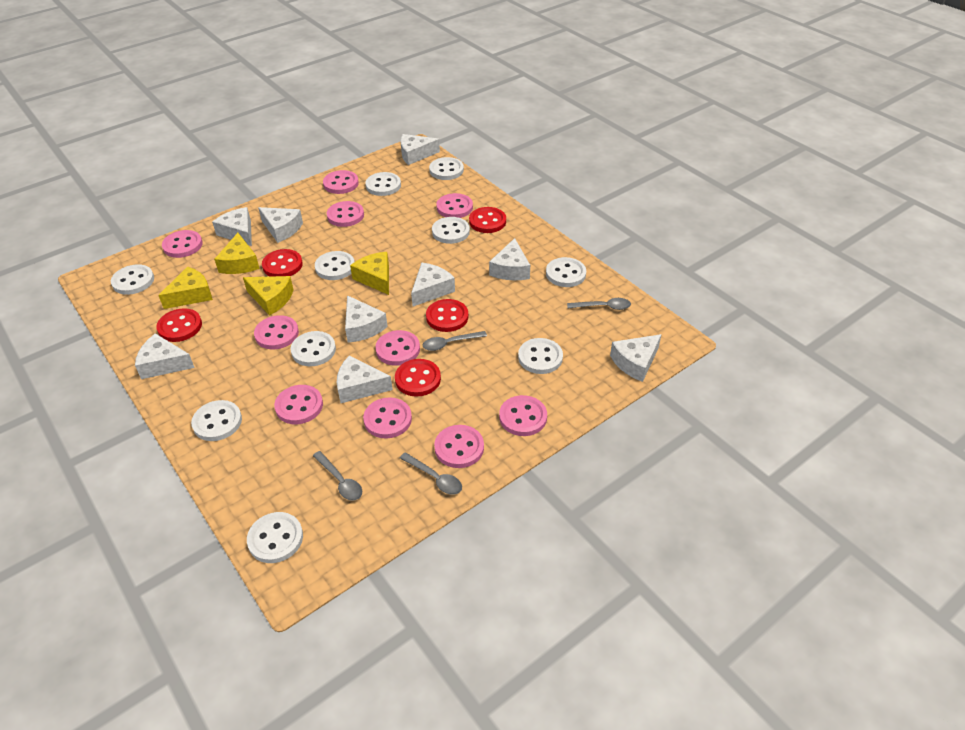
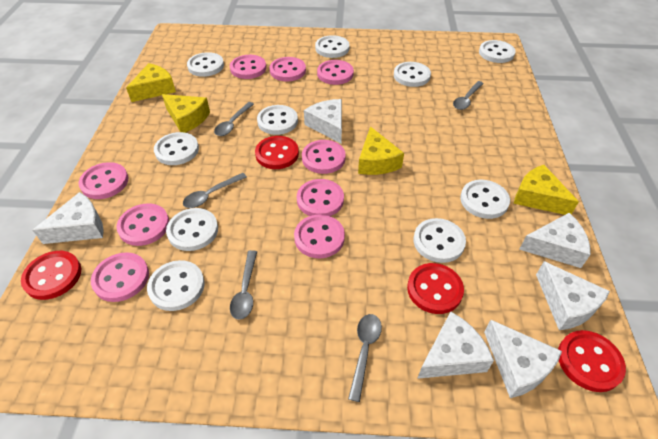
grey spoon: [313,451,362,501] [400,452,462,495] [423,331,487,351] [567,298,631,310] = 4 -> [183,173,247,208] [214,102,254,136] [230,250,257,320] [348,314,382,402] [453,81,484,110] = 5
pink button: [162,230,203,258] [254,315,299,349] [274,385,323,424] [323,170,359,194] [327,201,364,227] [363,397,412,439] [375,330,420,366] [434,425,484,468] [436,193,473,218] [499,395,547,436] = 10 -> [78,162,128,199] [91,252,149,302] [117,203,169,246] [230,55,266,79] [269,57,306,81] [294,214,345,259] [297,179,344,216] [302,140,346,174] [317,60,354,85] = 9
red button: [156,308,202,342] [262,249,303,277] [395,359,441,397] [426,299,468,332] [469,207,506,233] = 5 -> [21,251,81,300] [255,136,299,169] [407,263,464,314] [558,330,626,392] = 4
white cheese: [135,333,195,379] [212,207,252,246] [258,207,303,243] [336,355,393,403] [345,295,388,343] [400,134,440,165] [411,263,455,307] [489,238,530,280] [610,334,662,382] = 9 -> [33,192,104,244] [304,99,342,143] [417,311,494,379] [484,320,562,398] [519,213,591,268] [536,261,610,330] = 6

